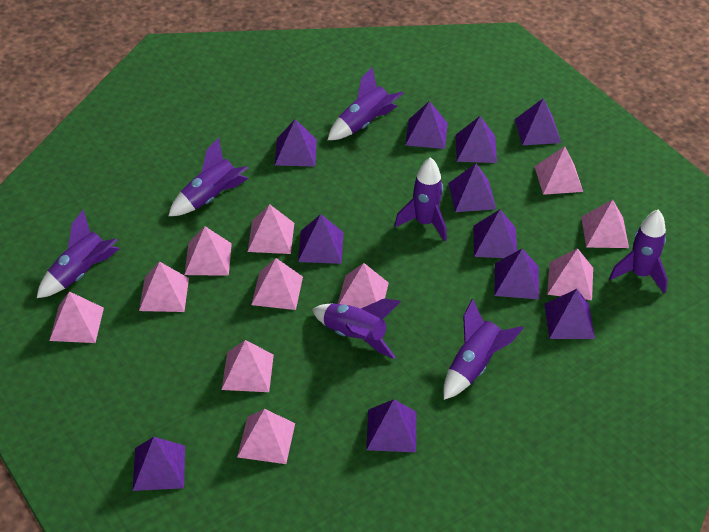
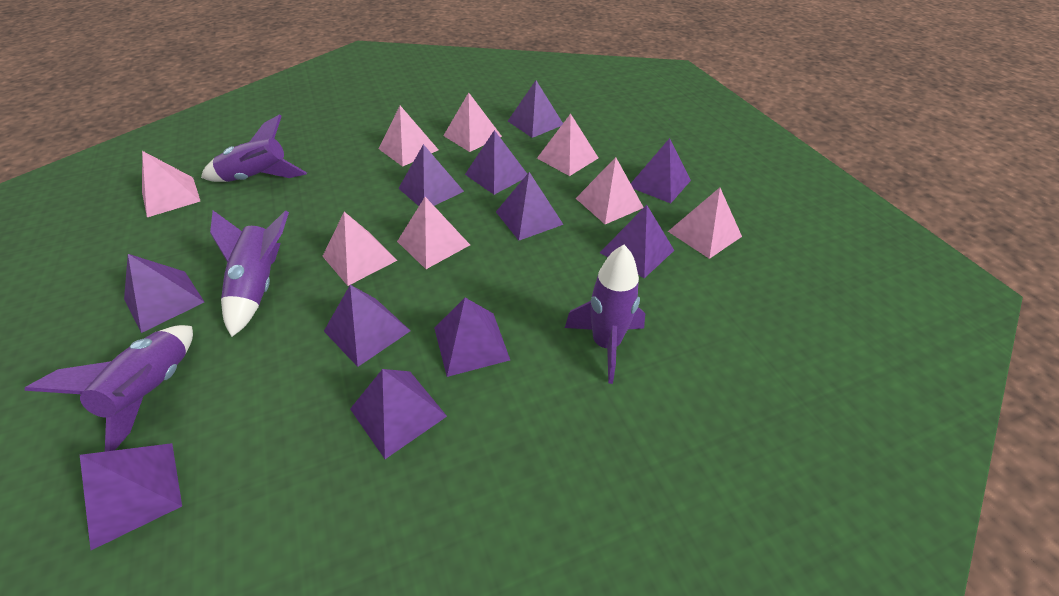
pink pyramid: [49,291,104,343] [139,261,189,312] [184,226,232,276] [222,340,274,392] [237,409,295,464] [248,204,294,254] [251,258,303,310] [338,263,389,309] [534,146,583,195] [547,248,593,300] [581,200,629,248] = 11 -> [142,151,200,217] [322,212,397,286] [379,106,438,167] [397,197,470,269] [443,93,502,152] [537,114,598,176] [576,157,644,224] [668,188,742,259] = 8
purple rocket: [37,209,119,298] [168,137,249,216] [312,299,401,359] [328,67,404,140] [394,157,447,241] [443,299,524,400] [609,209,668,294] = 7 -> [24,325,193,452] [201,114,307,182] [210,210,289,337] [565,245,645,384] = 4

